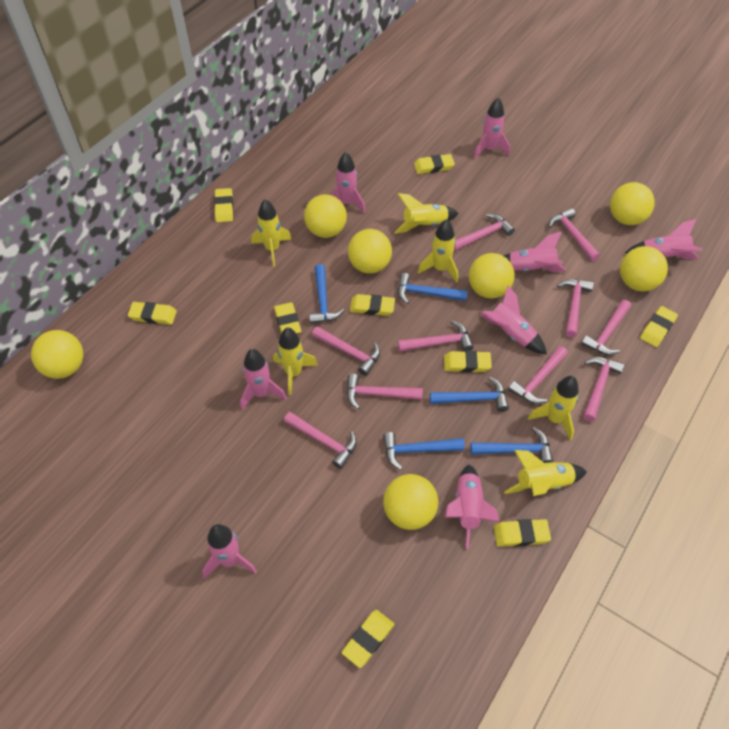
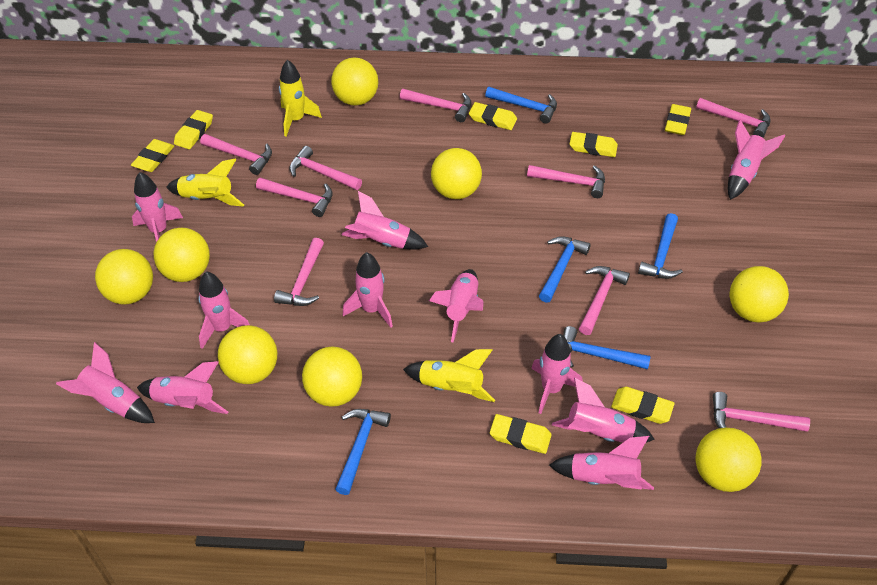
pink hammer: [284,412,357,469] [312,326,380,376] [347,373,423,409] [398,321,473,352] [454,214,515,251] [508,346,568,404] [549,208,600,261] [557,279,594,337] [581,300,631,355] [583,357,624,422] = 10 -> [200,134,272,175] [256,177,333,217] [274,238,324,306] [289,146,362,190] [400,89,471,122] [527,165,605,198] [579,266,630,335] [696,98,771,138] [713,392,810,432] = 9
pink rocket: [202,524,257,579] [240,349,287,410] [331,152,365,213] [445,465,500,549] [474,97,510,159] [481,285,547,354] [504,232,566,272] [625,219,703,259] = 8 -> [56,342,155,423] [132,172,183,242] [137,361,228,414] [198,271,250,349] [342,191,428,250] [343,252,393,328] [429,269,484,343] [531,334,583,414] [549,436,654,490] [552,378,655,443] [728,120,785,200] = 11
yellow ball: [31,330,83,379] [304,194,347,238] [348,229,392,274] [383,474,438,530] [469,253,515,299] [610,182,655,225] [620,246,668,292] = 7 -> [95,249,153,304] [154,228,210,282] [218,325,277,384] [302,346,362,407] [331,57,378,106] [431,148,482,199] [696,428,762,492] [730,266,789,323] = 8
yellow eraser: [128,302,177,325] [214,188,233,222] [274,302,302,334] [342,610,394,668] [350,294,395,316] [414,154,455,174] [444,351,492,373] [494,519,551,547] [640,306,678,347] = 9 -> [131,139,174,172] [174,110,213,149] [469,102,517,130] [490,414,552,454] [570,132,618,157] [611,387,675,424] [665,104,691,135] = 7
yellow rocket: [252,199,292,267] [273,327,318,395] [394,193,459,234] [418,219,458,282] [504,450,587,496] [528,376,579,441] = 6 -> [166,159,244,207] [279,60,322,137] [403,349,495,402] = 3

